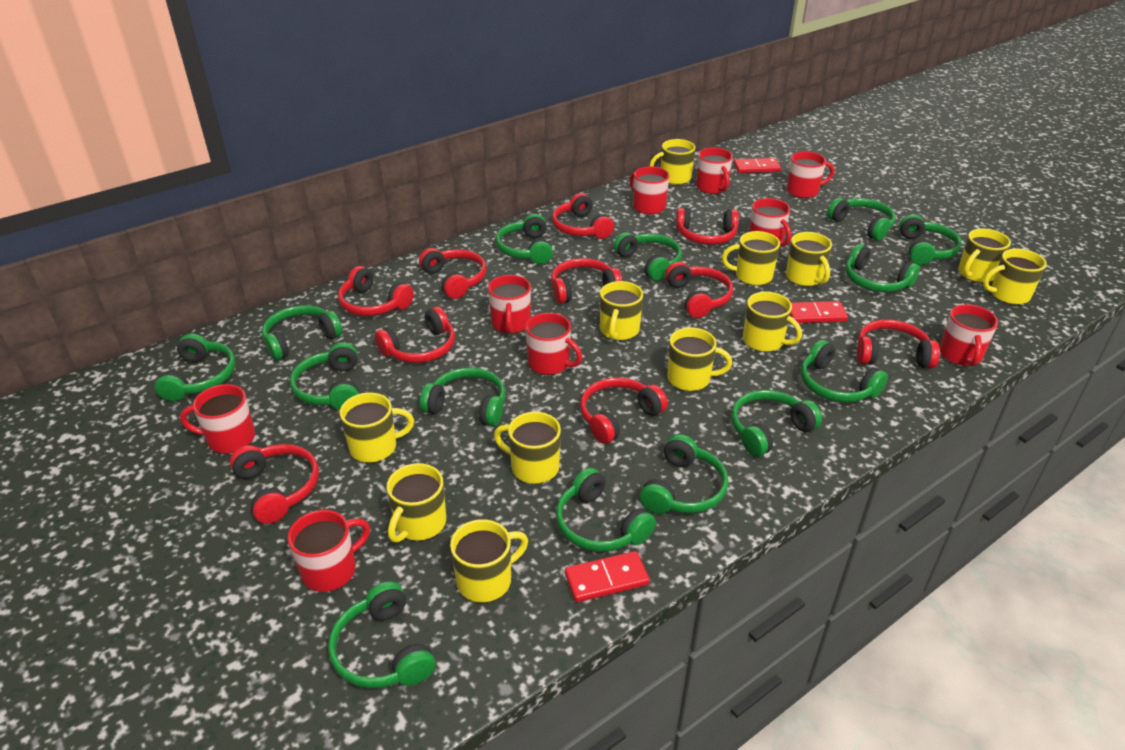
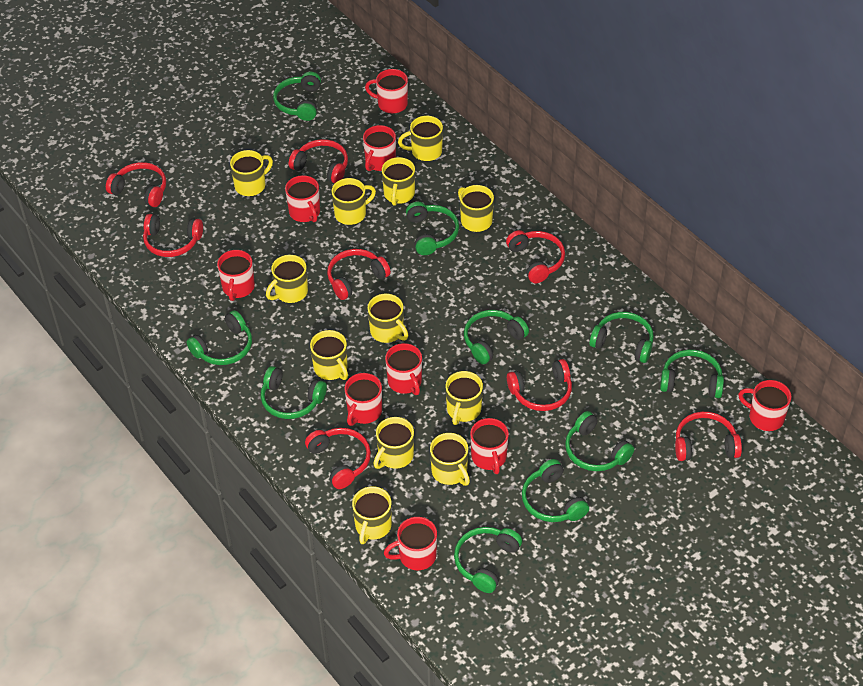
green headphones: [155,334,236,401] [262,305,342,361] [290,342,359,410] [328,581,436,689] [420,367,506,427] [496,214,553,264] [556,468,656,552] [614,232,682,281] [640,434,729,514] [731,390,822,457] [801,340,888,403] [827,198,896,241] [845,244,920,292] [899,214,962,265] = 14 -> [186,310,252,365] [261,366,327,419] [273,72,321,121] [406,202,459,255] [454,527,522,593] [464,310,529,364] [522,459,589,522] [565,411,634,471] [589,312,654,363] [660,350,724,398] = 10
red domino: [565,551,650,602] [734,158,781,173] [790,301,848,323] = 3 -> none = 0
red headphones: [230,444,319,524] [338,266,414,316] [375,307,455,363] [419,248,486,299] [551,258,622,304] [552,193,614,239] [580,378,668,444] [665,262,733,318] [676,208,739,245] [857,319,940,368] = 10 -> [106,162,166,207] [143,214,203,257] [289,139,348,184] [305,428,371,489] [327,249,391,300] [506,230,565,283] [507,359,572,411] [675,412,742,461] = 8

